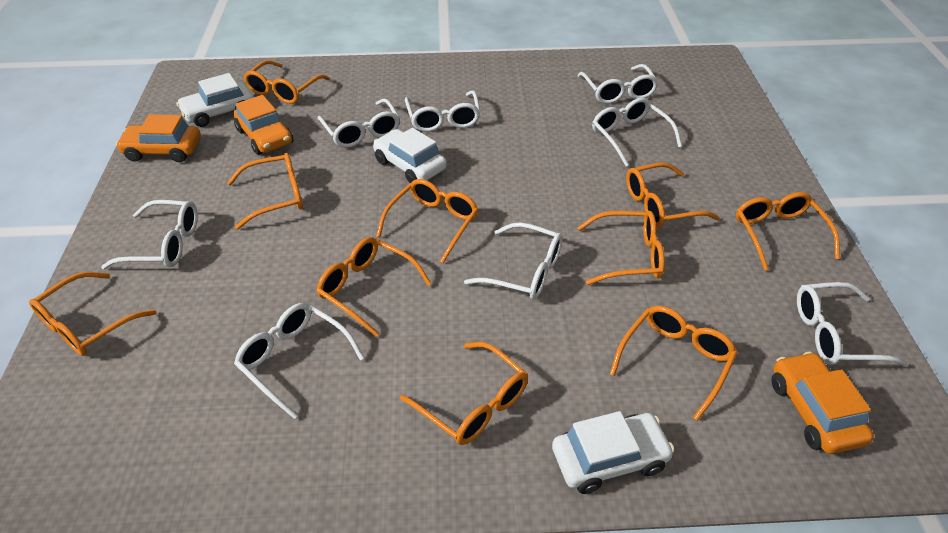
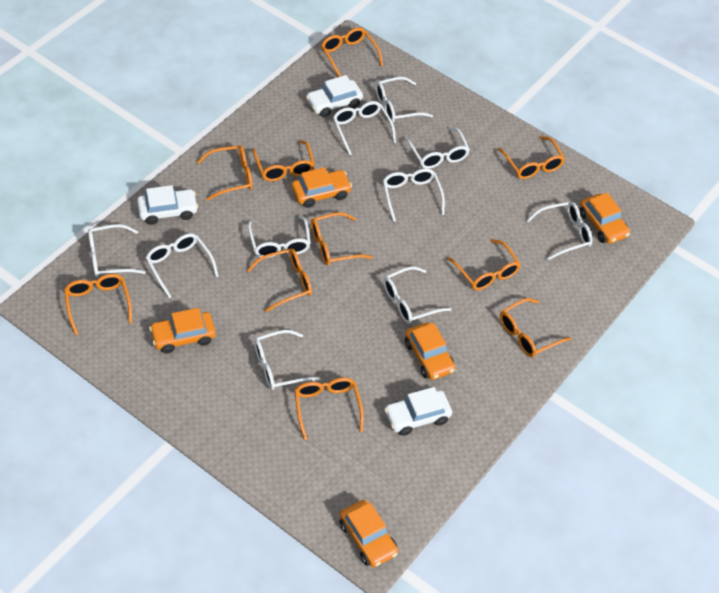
orange car: [116,115,201,162] [234,95,293,155] [772,352,874,454] = 3 -> [149,308,216,353] [292,167,352,208] [340,500,398,567] [405,322,455,380] [580,193,630,244] = 5
white glasses: [101,200,198,269] [234,303,365,419] [317,98,400,148] [405,90,480,132] [464,222,563,300] [577,64,659,104] [592,97,682,166] [797,282,909,367] = 8 -> [88,224,146,277] [146,233,219,298] [248,215,311,258] [254,330,321,390] [333,101,396,155] [375,77,433,122] [383,169,445,222] [383,267,452,324] [405,127,470,169] [526,202,592,261] = 10

